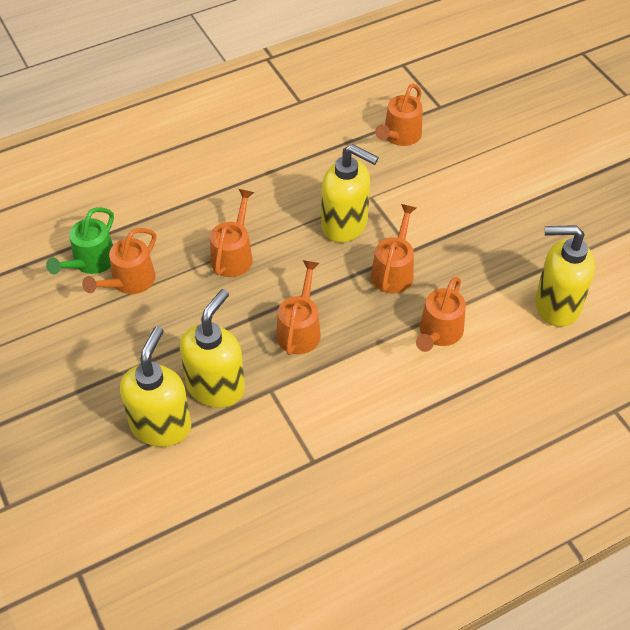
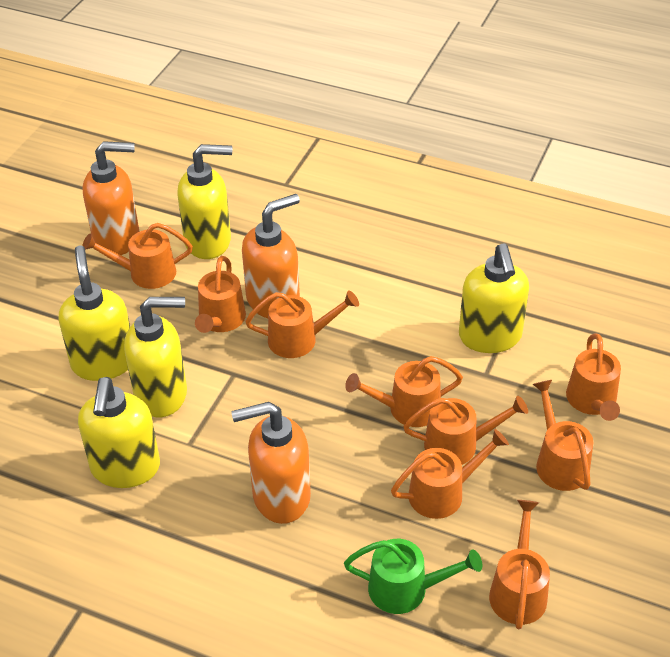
orange soap dispenser: none = 0 -> [83,141,140,255] [231,402,311,524] [242,194,300,318] = 3
orange watering can: [82,228,156,294] [210,189,254,277] [276,260,321,355] [371,204,416,294] [375,83,423,146] [416,277,466,352] = 6 -> [82,223,193,289] [195,256,246,333] [245,290,359,358] [345,356,463,427] [391,429,509,519] [403,396,528,465] [489,500,550,629] [533,380,593,491] [566,333,621,421] = 9
yellow soap dispenser: [120,326,191,447] [180,289,245,408] [321,144,379,243] [535,225,595,327] = 4 -> [59,245,130,381] [78,377,160,488] [124,297,187,417] [177,144,232,259] [459,243,529,353] = 5

